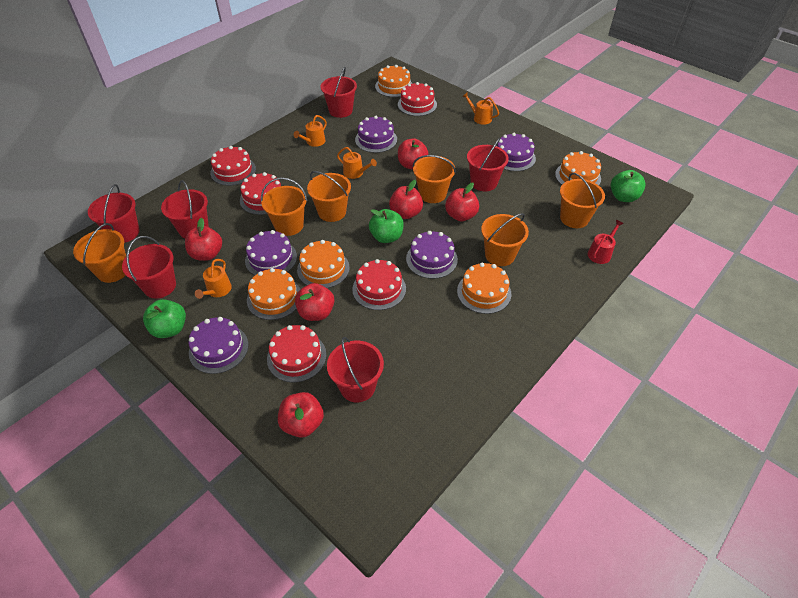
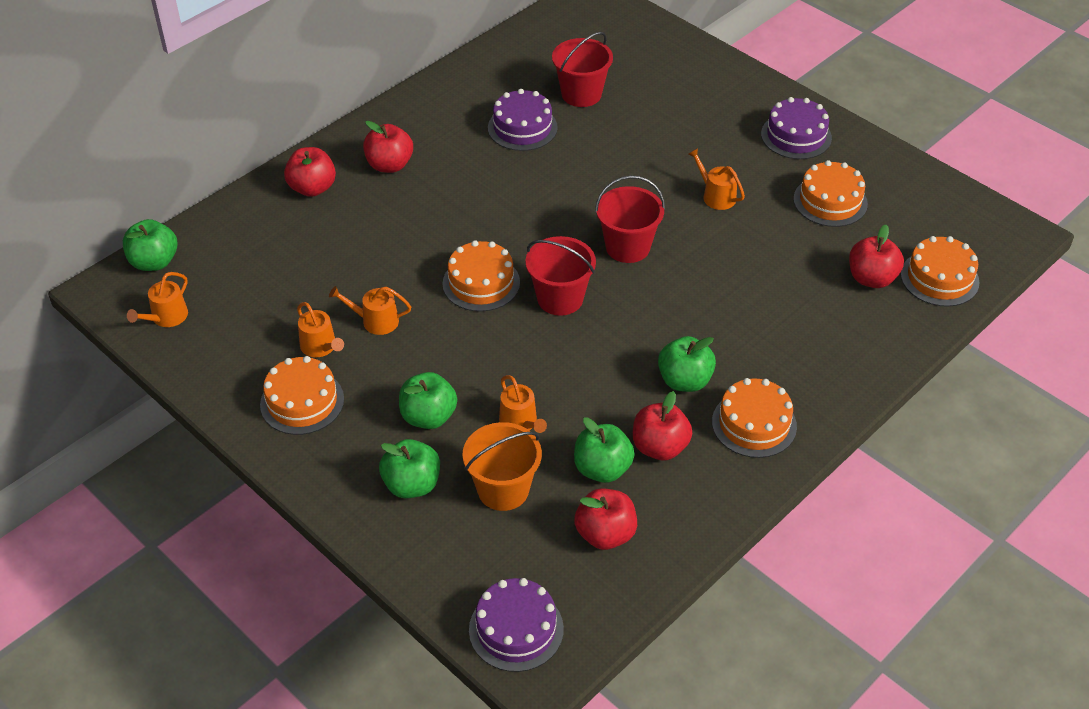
green apple: [143,299,186,338] [369,209,404,243] [611,170,646,202] = 3 -> [123,219,177,271] [379,439,440,498] [399,372,457,429] [574,417,635,483] [658,336,716,392] = 5
orange bucket: [73,223,126,283] [261,177,307,236] [307,171,351,222] [413,155,456,203] [481,213,529,266] [560,173,605,228] = 6 -> [463,422,542,511] = 1
orange watering can: [195,259,232,299] [294,115,327,147] [337,147,377,179] [462,93,499,125] = 4 -> [127,272,188,327] [297,302,344,357] [329,286,411,335] [499,375,547,433] [688,148,745,210] = 5
purple cake: [189,317,248,374] [245,230,297,275] [355,116,397,153] [406,231,458,279] [497,133,536,171] = 5 -> [469,578,564,672] [488,89,558,151] [761,97,832,159] = 3
red apple: [185,218,222,261] [278,392,324,438] [295,283,334,321] [389,180,423,219] [398,138,428,169] [445,182,479,221] = 6 -> [284,147,336,197] [363,121,413,173] [574,488,637,550] [633,391,692,460] [849,225,904,288] = 5
red bucket: [88,184,140,243] [122,236,176,298] [161,180,209,239] [321,67,357,118] [327,337,384,403] [467,138,509,191] = 6 -> [525,236,596,316] [552,32,613,107] [595,175,665,263] = 3
red cake: [211,146,256,186] [240,172,281,215] [267,325,326,382] [352,259,406,310] [398,82,437,116] = 5 -> none = 0
red watering can: [588,220,624,264] = 1 -> none = 0

